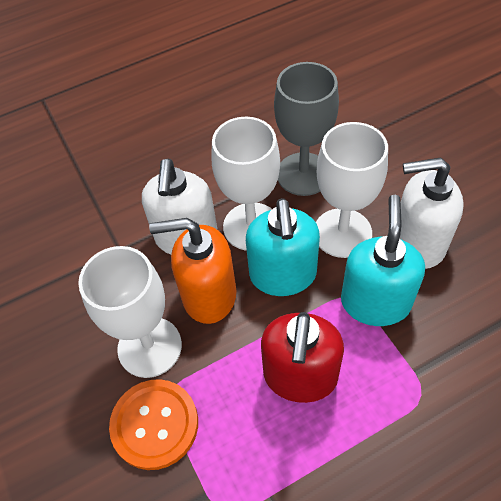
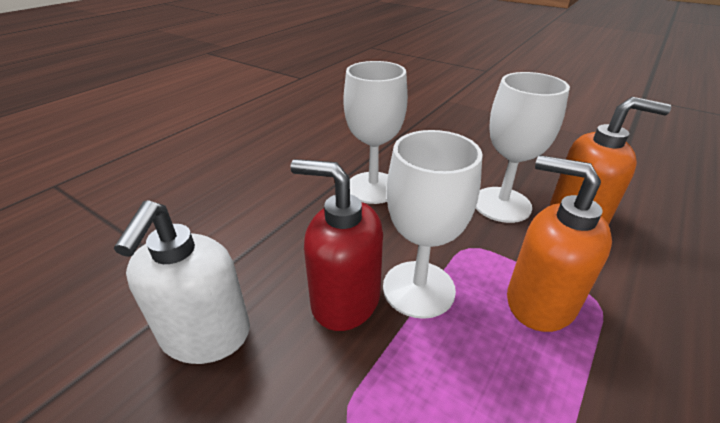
grey goblet: [274,62,339,196] = 1 -> none = 0
orange button: [109,379,198,470] = 1 -> none = 0
orange soap dispenser: [149,218,236,324] = 1 -> [507,155,612,332] [550,97,671,225] = 2
turquoise soap dispenser: [246,198,320,296] [341,195,425,326] = 2 -> none = 0
white soap dispenser: [142,159,218,255] [400,157,464,269] = 2 -> [114,200,250,364] = 1

